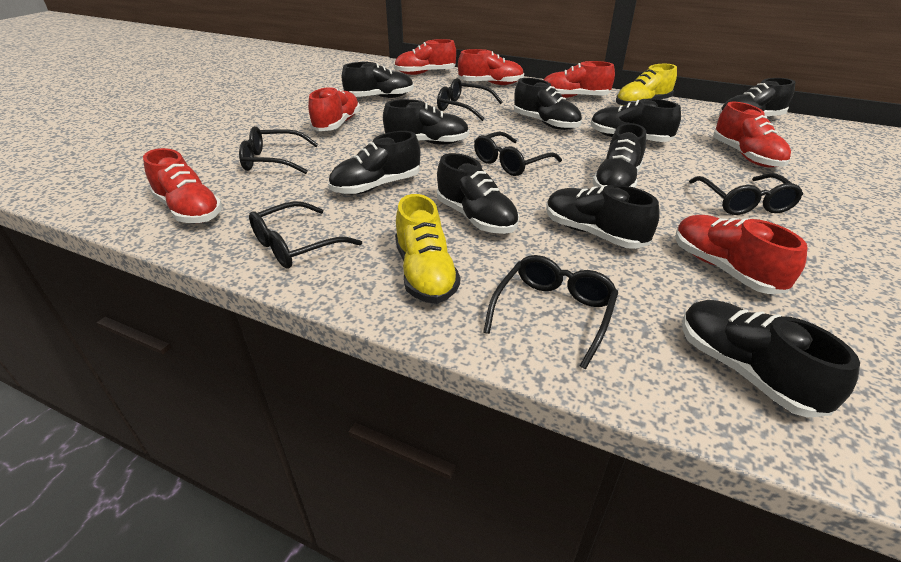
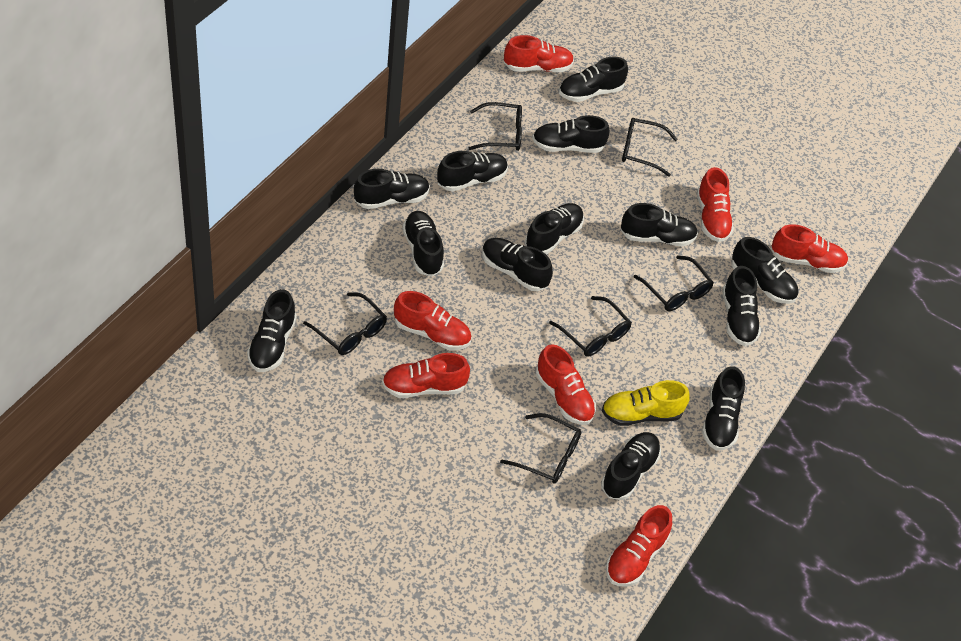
black shoe: [328,131,420,195] [342,62,414,98] [383,99,469,145] [437,153,519,234] [514,78,582,130] [546,185,660,249] [591,99,681,142] [592,123,646,188] [683,300,860,418] [719,78,795,116] = 10 -> [247,289,297,372] [354,169,430,209] [402,211,444,276] [437,151,508,192] [482,238,553,291] [525,203,584,255] [532,115,610,153] [559,57,628,102] [601,432,661,500] [621,203,698,247] [702,366,745,450] [722,266,761,346] [731,237,798,304] = 13
yellow shoe: [395,194,460,304] [616,64,677,106] = 2 -> [602,380,690,426] = 1

